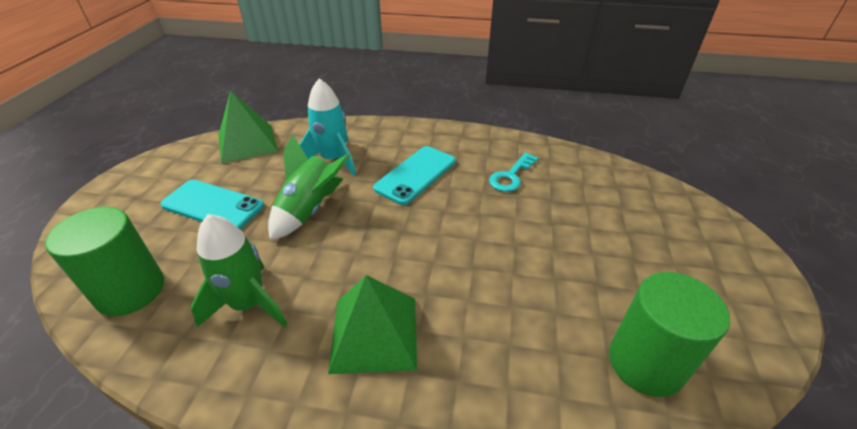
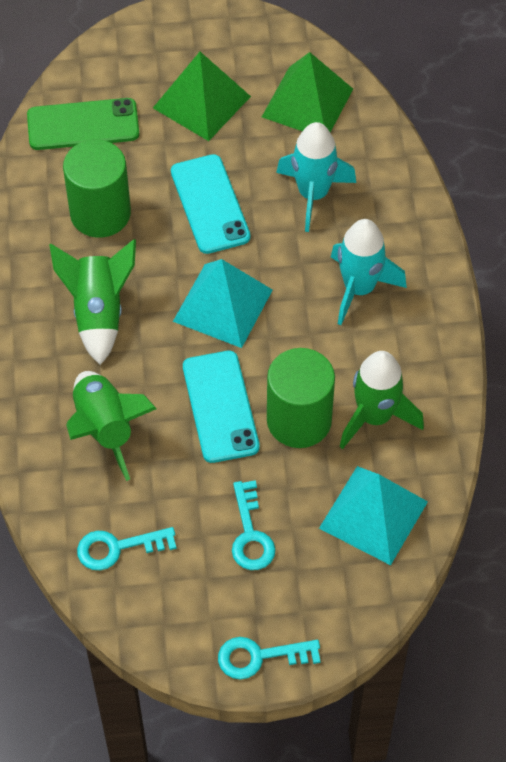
green phone: none = 0 -> [27,98,139,150] = 1
green rocket: [190,214,287,327] [268,134,350,240] = 2 -> [49,239,136,365] [66,371,157,481] [340,351,424,449] = 3
turquoise key: [489,153,538,192] = 1 -> [77,527,177,570] [218,637,321,679] [232,480,276,570] = 3
turquoise pyramid: none = 0 -> [173,259,273,348] [319,466,428,565] = 2
turquoise rocket: [299,78,356,176] = 1 -> [276,122,356,232] [331,219,407,325] = 2

